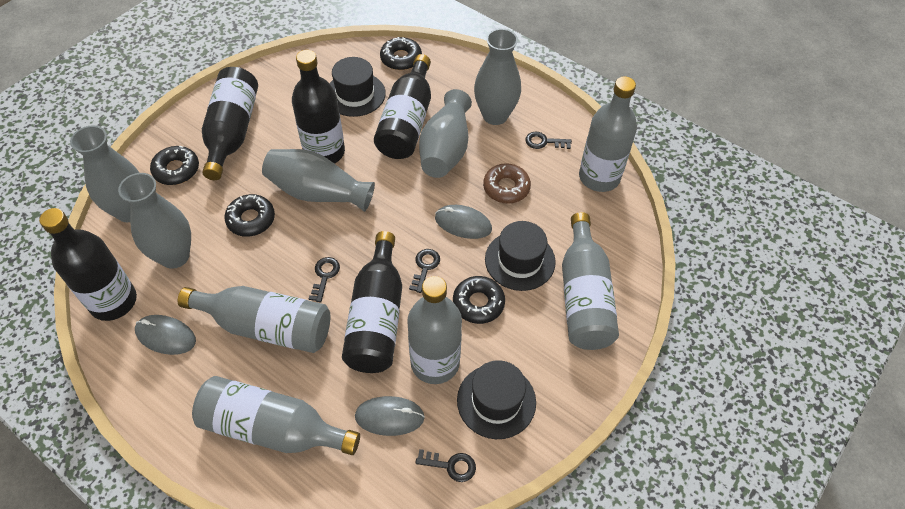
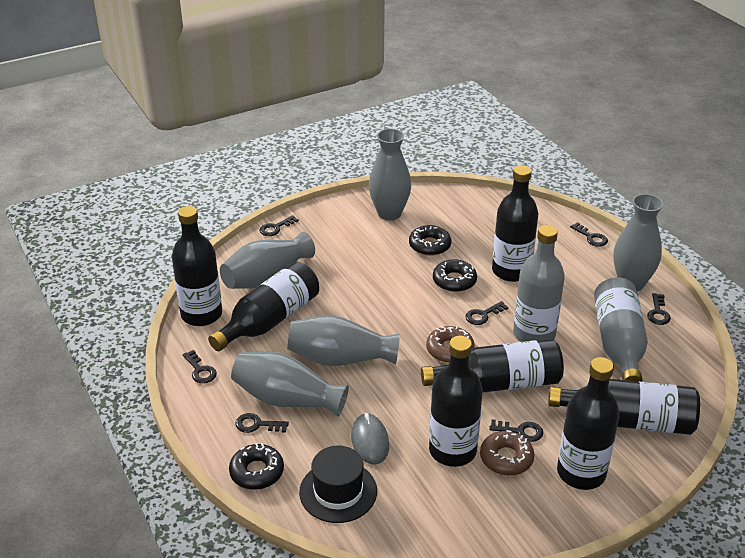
black bottle: [39,208,137,321] [202,67,258,180] [292,50,345,164] [342,231,402,373] [374,54,431,159] = 5 -> [172,206,222,326] [208,261,319,351] [421,339,564,392] [429,336,483,467] [492,165,539,282] [548,379,700,435] [557,357,620,490] = 7
black donut: [150,146,199,185] [224,194,275,237] [380,37,422,70] [453,276,505,324] = 4 -> [229,443,284,490] [409,225,451,256] [433,259,477,292] = 3
black hat: [329,57,386,117] [457,360,536,439] [485,221,556,291] = 3 -> [299,446,377,523] = 1
black key: [309,257,340,302] [409,249,440,293] [415,449,476,482] [525,132,572,149] = 4 -> [183,350,217,383] [235,413,289,433] [260,215,299,236] [465,301,509,325] [489,420,543,442] [570,222,608,247] [647,293,671,325] = 7
brown donut: [483,163,531,204] = 1 -> [426,326,475,363] [480,430,534,476] = 2
grey bottle: [178,286,331,353] [192,376,360,455] [407,276,462,384] [562,212,619,350] [579,77,637,192] = 5 -> [513,225,565,342] [594,277,648,382] = 2
grey mouse: [135,315,196,355] [355,396,425,436] [435,205,492,239] = 3 -> [351,413,389,464] = 1

